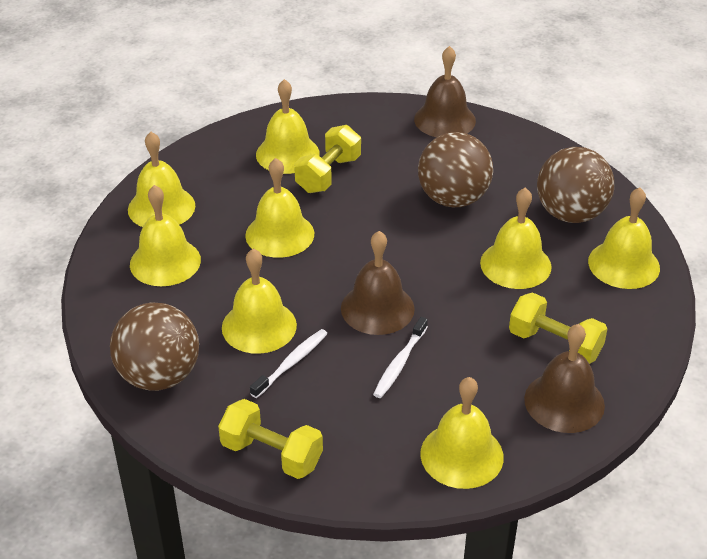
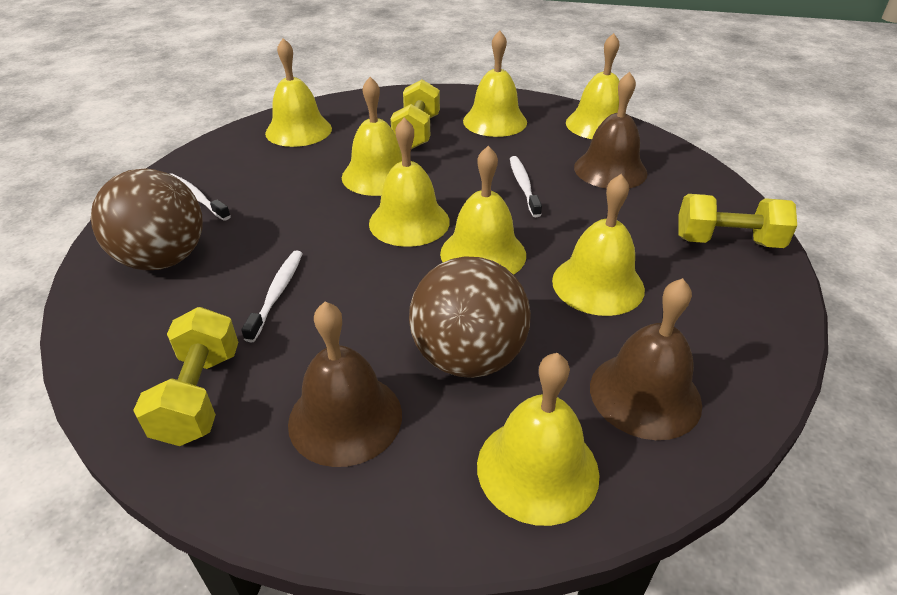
brown ball: [110,302,199,391] [418,132,493,207] [537,147,614,223] = 3 -> [91,168,203,270] [409,257,531,378] = 2
white toothbrush: [250,329,328,398] [373,317,428,398] = 2 -> [170,174,231,221] [241,251,303,342] [510,156,542,217] = 3

